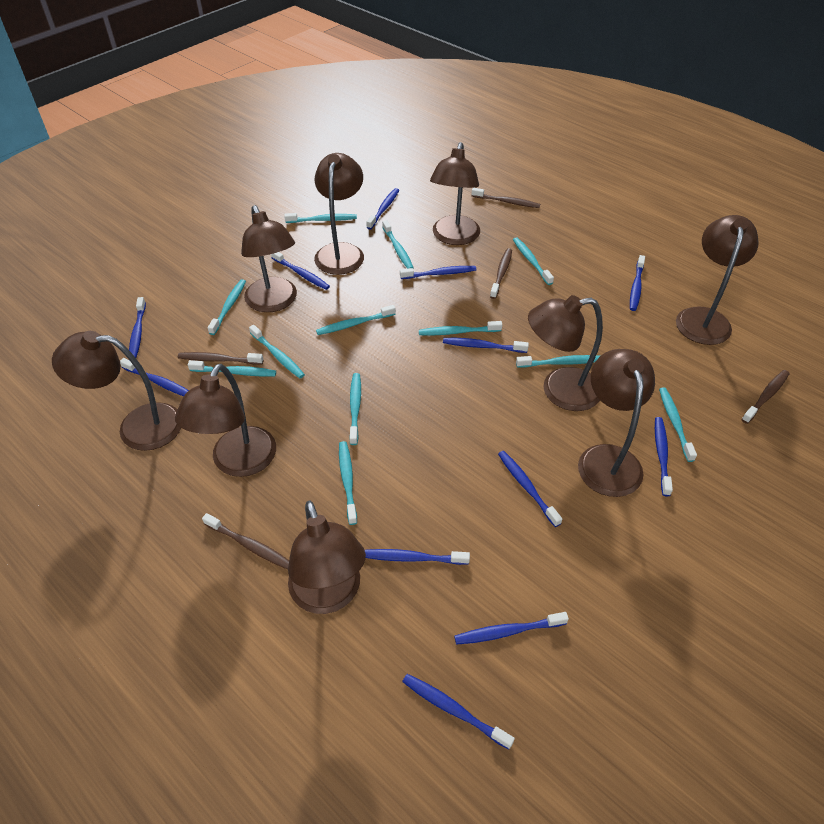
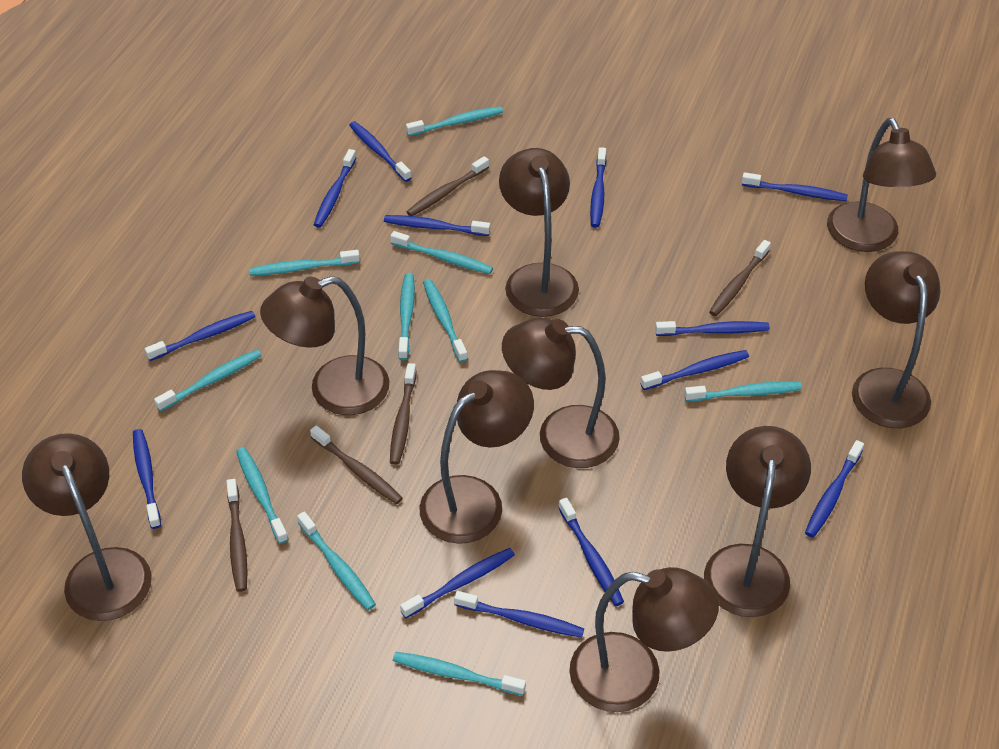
blue toothbrush: [120,358,189,396] [129,297,146,358] [271,252,330,290] [365,549,470,565] [366,188,399,230] [400,266,476,279] [402,674,515,750] [443,338,529,353] [454,612,569,645] [498,451,562,527] [630,255,645,311] [655,417,673,497] = 12 -> [133,429,161,529] [145,311,255,361] [314,149,356,228] [349,121,412,182] [384,215,490,236] [400,548,515,618] [454,591,584,638] [558,498,624,606] [590,147,606,228] [640,350,749,390] [655,321,770,336] [742,172,848,201] [805,440,864,538] = 13
turquoise toothbrush: [188,360,276,376] [208,279,246,335] [249,325,305,378] [284,213,357,223] [316,305,396,335] [339,441,357,525] [349,373,361,445] [382,220,413,269] [419,321,502,336] [513,237,554,285] [516,355,600,368] [659,387,697,462] = 12 -> [154,350,262,412] [236,447,289,544] [249,250,360,276] [297,512,376,610] [390,231,493,274] [393,652,526,696] [398,273,415,360] [406,106,503,136] [423,279,468,362] [684,381,802,402] = 10

